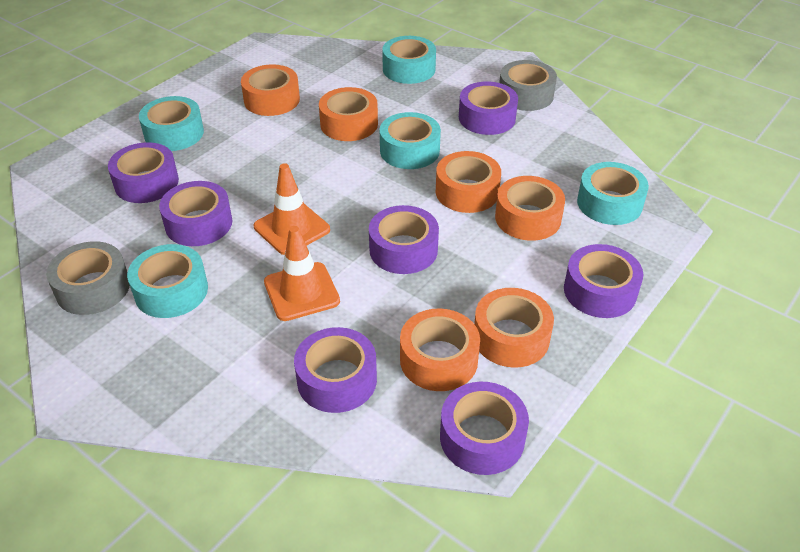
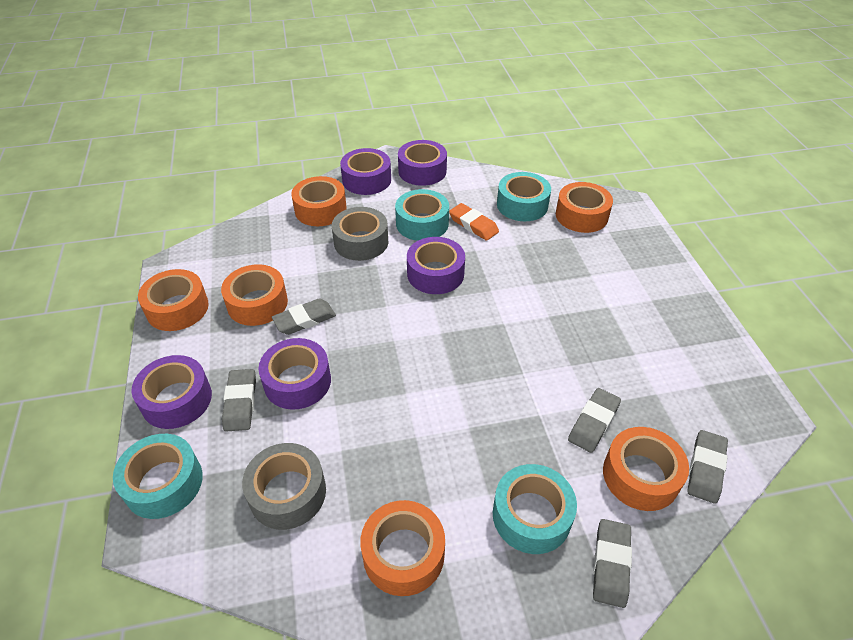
grey eraser: none = 0 -> [222,369,256,431] [272,299,336,335] [568,388,621,453] [593,519,632,608] [687,430,728,504] = 5
orange eraser: none = 0 -> [449,203,499,241] = 1
orange traffic cone: [254,163,330,255] [264,226,340,321] = 2 -> none = 0
purple tape: [108,142,179,203] [159,181,232,246] [294,327,377,413] [369,205,439,274] [440,382,529,475] [459,81,518,135] [564,244,643,318] = 7 -> [132,355,212,429] [258,338,331,410] [340,148,391,195] [398,140,447,186] [407,237,465,294] = 5
turquoise tape: [127,244,208,318] [139,96,204,151] [380,112,441,169] [382,36,436,84] [577,162,649,225] = 5 -> [113,434,203,519] [395,189,449,241] [493,464,577,554] [497,172,551,221] = 4

